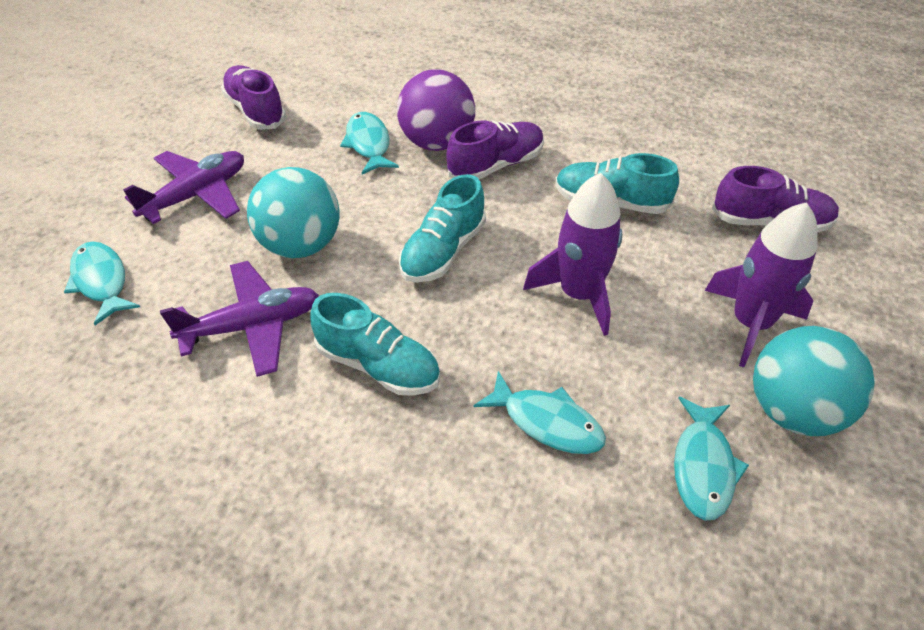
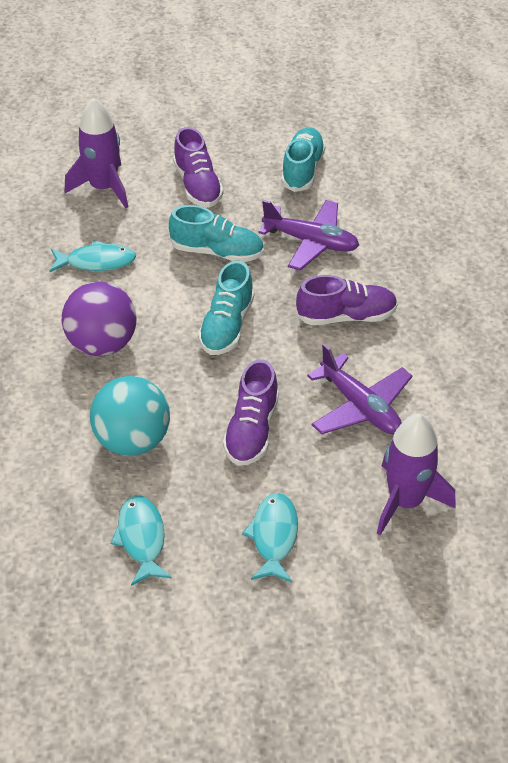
turquoise ball: [247,167,340,258] [753,326,875,436] = 2 -> [90,376,170,456] = 1
turquoise fish: [64,241,140,325] [340,112,399,174] [474,371,606,454] [674,397,749,521] = 4 -> [50,240,136,272] [110,495,172,586] [242,493,298,582] = 3

